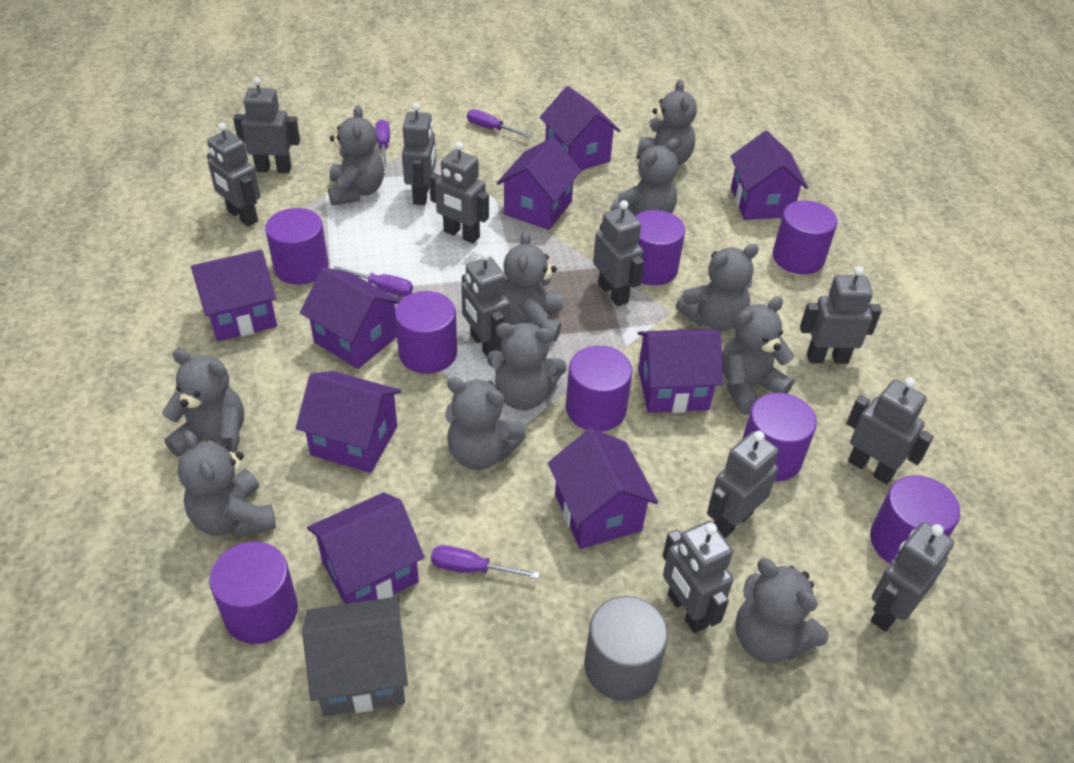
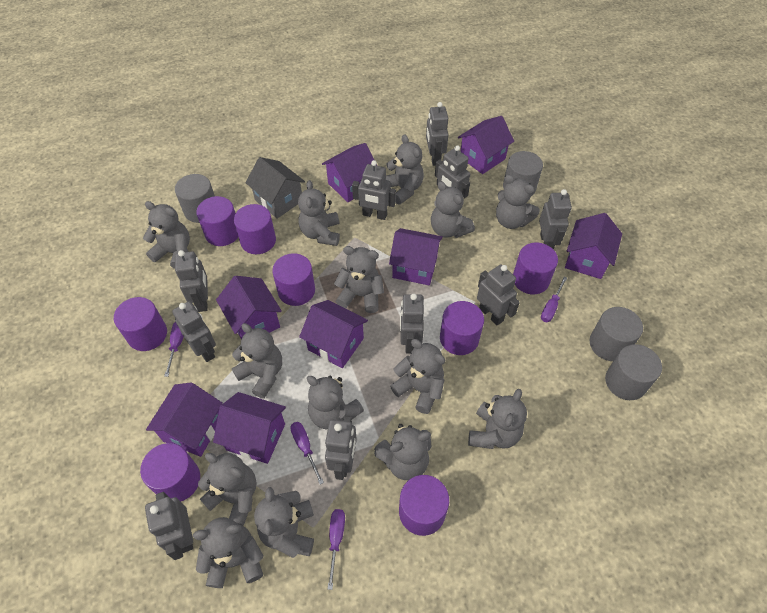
grey cylinder: [584,596,668,701] = 1 -> [175,174,215,223] [503,151,543,196] [589,307,643,361] [605,344,662,400] = 4
grey robot: [207,123,260,227] [233,77,300,173] [402,102,436,205] [429,142,489,244] [461,251,510,357] [593,200,644,306] [663,521,734,633] [707,431,779,538] [800,266,882,364] [846,377,934,484] [871,522,954,632] = 11 -> [145,492,193,560] [172,301,216,362] [175,250,208,312] [325,416,357,480] [352,160,396,220] [400,294,424,353] [426,102,449,166] [435,145,470,199] [477,264,520,325] [539,189,572,250] = 10
grey teddy bear: [162,349,244,457] [178,431,276,538] [328,105,384,206] [445,377,526,470] [487,323,567,410] [503,230,563,342] [610,138,678,216] [638,79,697,166] [676,244,759,331] [722,296,794,415] [735,558,829,663] = 11 -> [143,201,190,269] [193,517,263,588] [198,453,256,526] [232,323,282,399] [254,487,314,558] [298,180,340,246] [307,376,364,430] [334,246,384,313] [374,424,431,480] [386,134,424,204] [390,339,445,414] [431,181,475,238] [468,389,527,449] [496,175,540,229] = 14
purple house: [191,250,277,342] [296,371,401,473] [300,267,400,369] [307,492,425,604] [497,137,581,230] [540,86,620,171] [548,428,658,549] [638,329,723,413] [730,131,808,220] = 9 -> [146,382,223,457] [213,392,286,464] [216,276,282,340] [299,300,368,368] [322,143,378,202] [389,228,443,285] [458,116,514,174] [565,213,622,279] = 8

